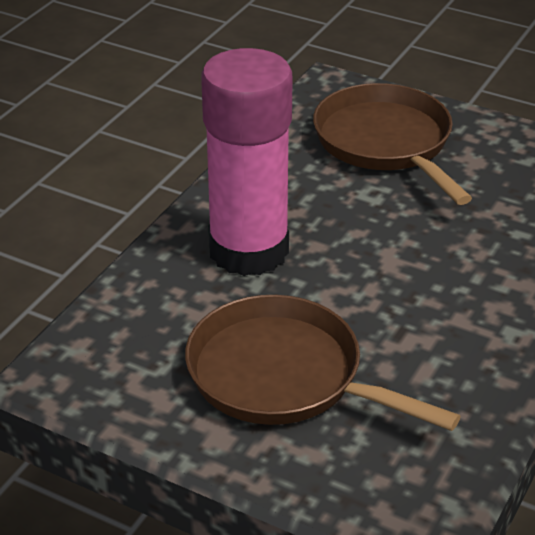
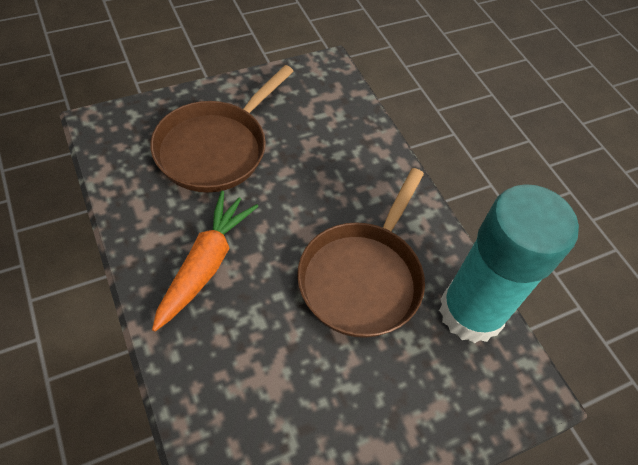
orange carrot: none = 0 -> [152,191,258,332] = 1
pink glue stick: [201,48,293,276] = 1 -> none = 0
turquoise glue stick: none = 0 -> [439,184,579,343] = 1

